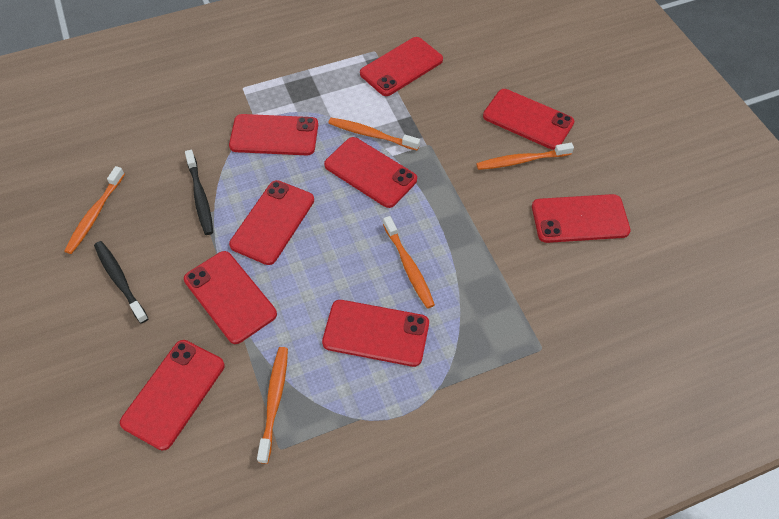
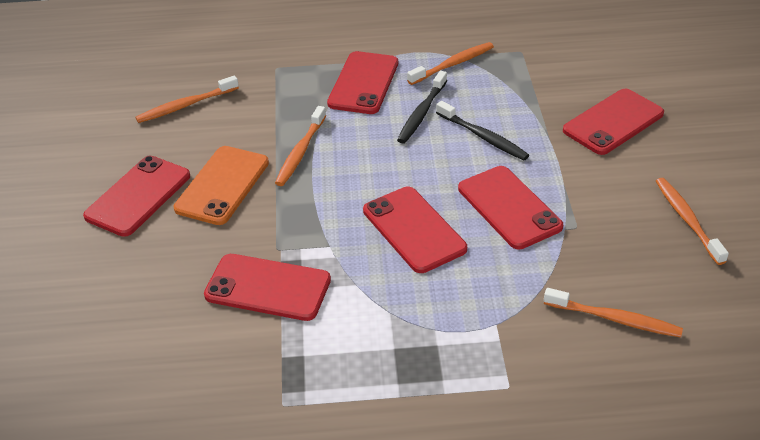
orange phone: none = 0 -> [174,146,269,225] = 1
red phone: [120,340,225,450] [184,251,277,344] [229,114,318,155] [229,180,314,265] [322,300,429,367] [324,137,417,208] [360,37,443,96] [483,89,574,150] [532,194,631,243] = 9 -> [83,156,190,237] [204,254,331,321] [327,51,398,114] [363,187,467,273] [458,166,563,249] [563,89,664,155] = 6

